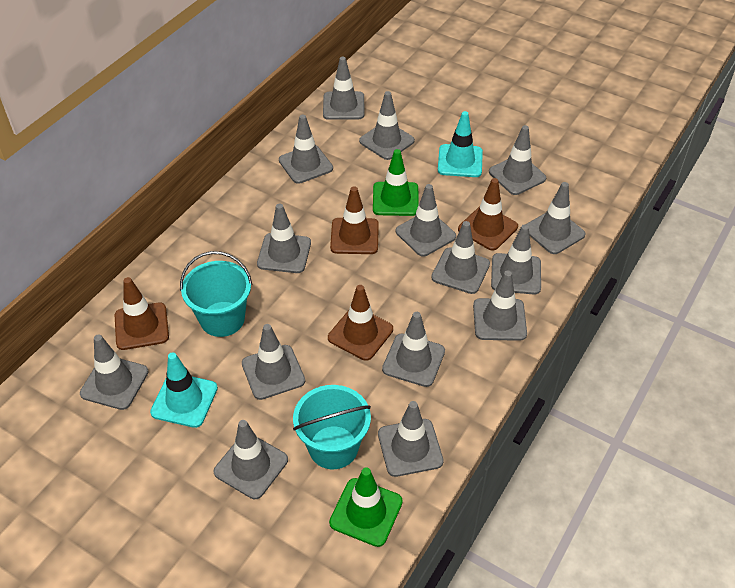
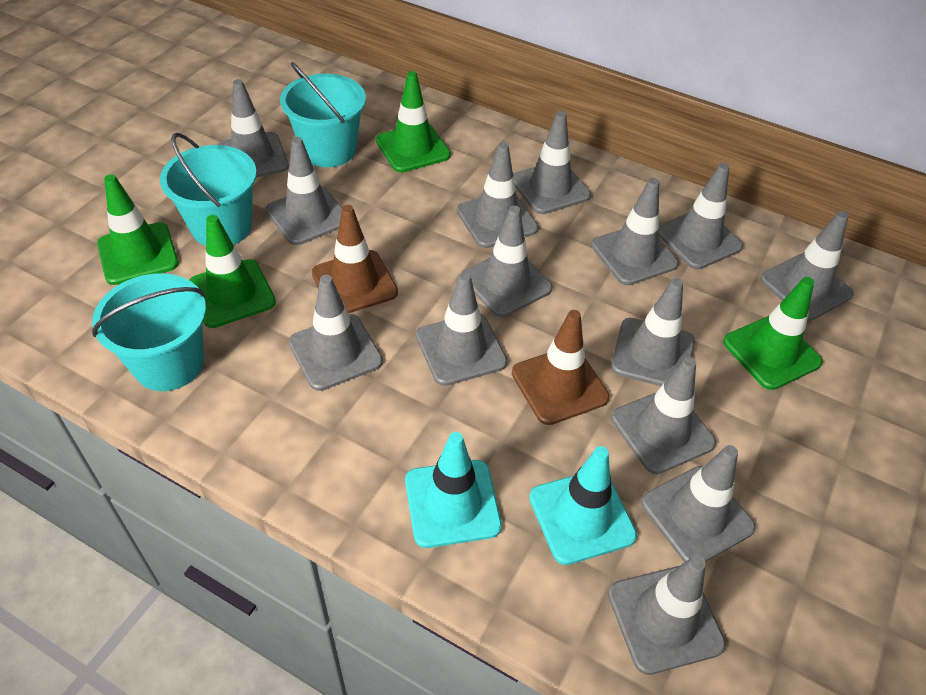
brown traffic cone: [115,277,169,350] [328,285,393,361] [330,186,379,254] [458,178,518,251] = 4 -> [312,205,398,314] [512,310,609,425] = 2
green traffic cone: [329,467,403,547] [373,149,419,216] = 2 -> [97,174,179,285] [189,215,276,328] [376,71,451,172] [723,277,823,390] = 4
grey traffic cone: [80,334,149,410] [214,420,288,499] [242,324,305,400] [257,204,311,273] [279,115,333,184] [323,57,365,120] [359,91,415,160] [378,401,444,477] [382,312,445,387] [396,184,456,257] [431,221,490,294] [473,270,527,341] [489,125,546,195] [491,224,541,295] [526,182,585,254] = 15 -> [217,79,289,177] [266,137,342,245] [289,275,383,391] [416,272,507,386] [457,142,538,248] [462,205,552,317] [513,111,591,214] [591,178,678,285] [608,555,726,675] [611,278,695,386] [611,357,716,474] [641,445,755,562] [658,163,743,269] [760,211,854,320] = 14
turquoise bucket: [180,251,252,337] [293,385,371,469] = 2 -> [92,274,206,391] [160,133,257,246] [280,62,366,167] = 3

